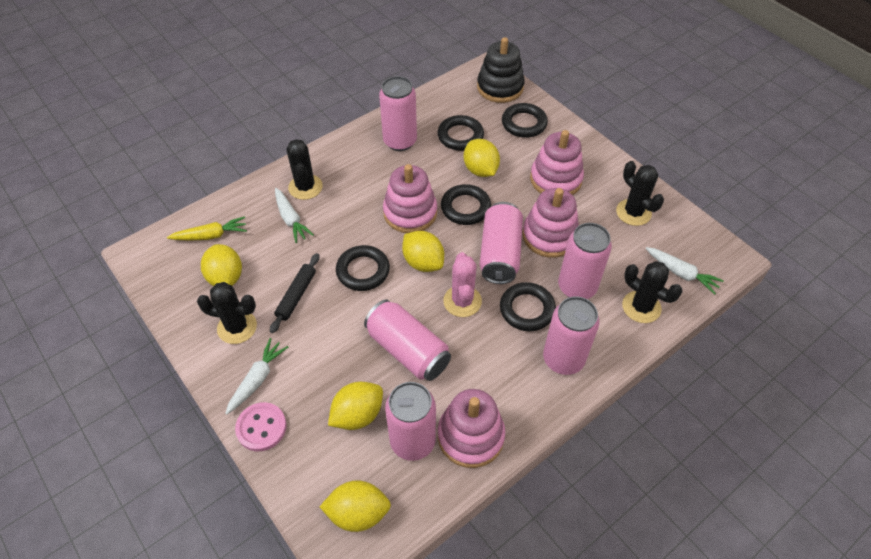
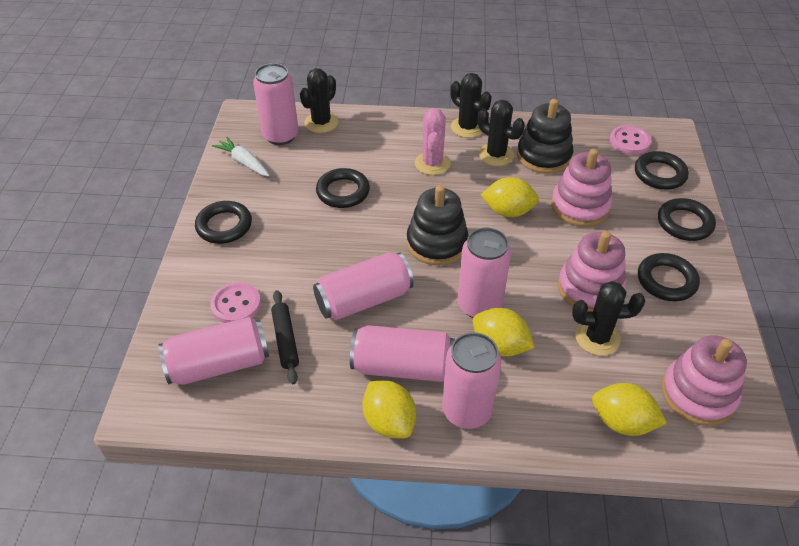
black stacking toy: [477,37,525,103] = 1 -> [407,185,469,265] [517,99,574,174] = 2
pink button: [235,402,287,451] = 1 -> [210,282,261,323] [610,125,651,155] = 2
pink stacking toy: [383,164,437,233] [438,389,506,468] [522,188,579,258] [530,130,584,195] = 4 -> [551,149,612,227] [558,231,626,311] [662,335,747,426] = 3
white carrot: [225,338,288,415] [275,188,314,243] [645,247,724,295] = 3 -> [212,137,269,176] = 1
yellow carrot: [167,216,247,241] = 1 -> none = 0
yellow lemon: [201,244,242,286] [320,480,391,532] [328,382,383,430] [402,231,444,272] [464,139,500,177] = 5 -> [362,381,416,439] [473,308,535,357] [481,177,539,217] [592,383,667,436] = 4

